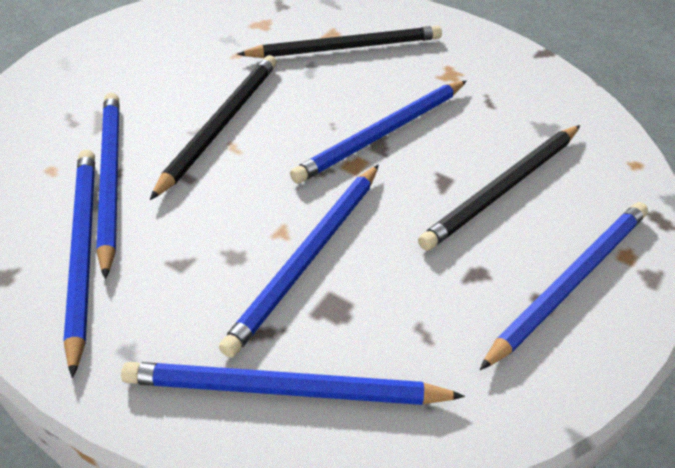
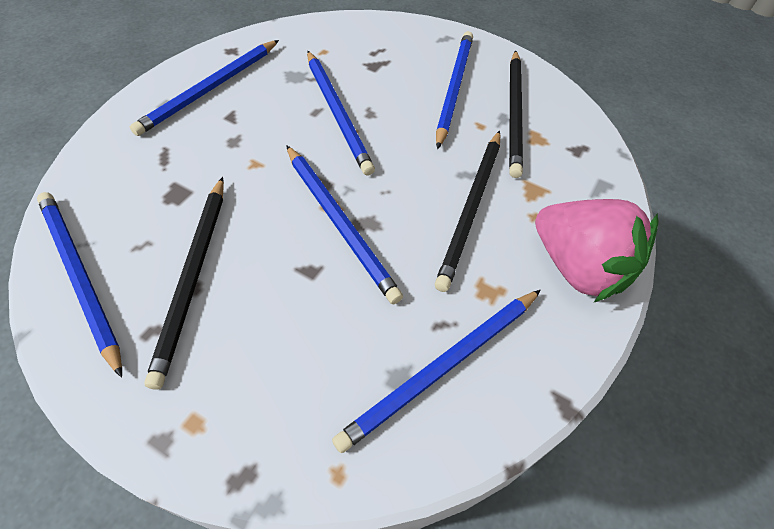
pink strawberry: none = 0 -> [535,199,659,303] = 1

